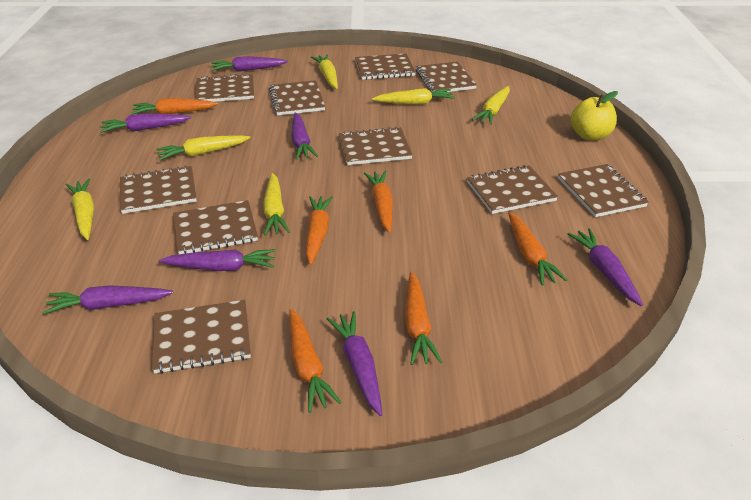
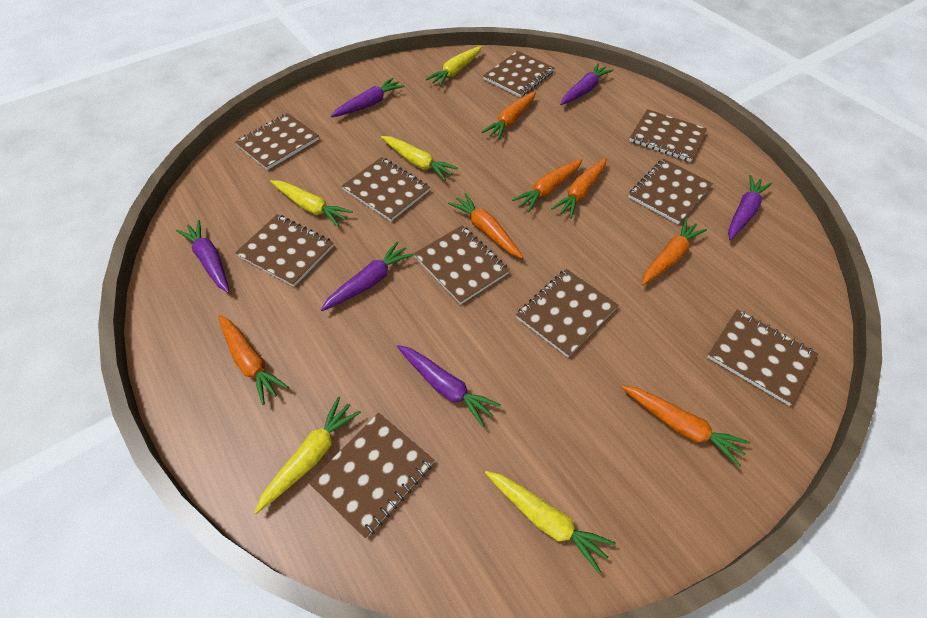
orange carrot: [131,98,218,115] [289,309,342,413] [306,196,333,265] [364,171,393,233] [405,272,442,365] [508,212,567,285] = 6 -> [218,315,289,405] [448,193,523,258] [482,91,536,140] [512,159,583,212] [551,158,606,219] [621,385,750,467] [642,218,707,285] = 7
purple carrot: [43,285,173,314] [100,114,191,133] [159,249,276,271] [211,56,288,72] [291,112,318,160] [327,311,382,416] [567,228,643,306] = 7 -> [176,220,230,293] [321,241,414,311] [331,78,405,117] [397,345,501,427] [560,63,614,105] [728,175,772,240] = 6
yellow apple: [571,91,618,141] = 1 -> none = 0
yellow carrot: [66,179,94,240] [156,135,250,160] [263,173,290,236] [311,55,338,89] [372,88,455,105] [472,86,510,125] = 6 -> [254,397,361,514] [270,180,353,227] [381,136,458,181] [426,46,482,87] [485,471,616,574] = 5

